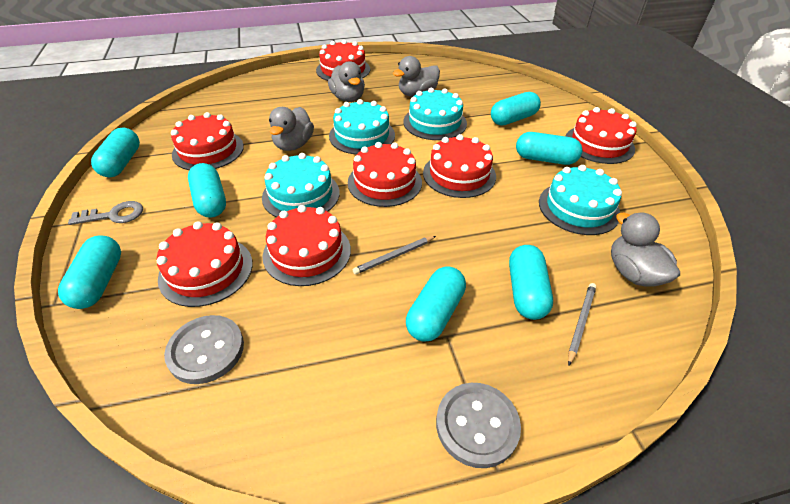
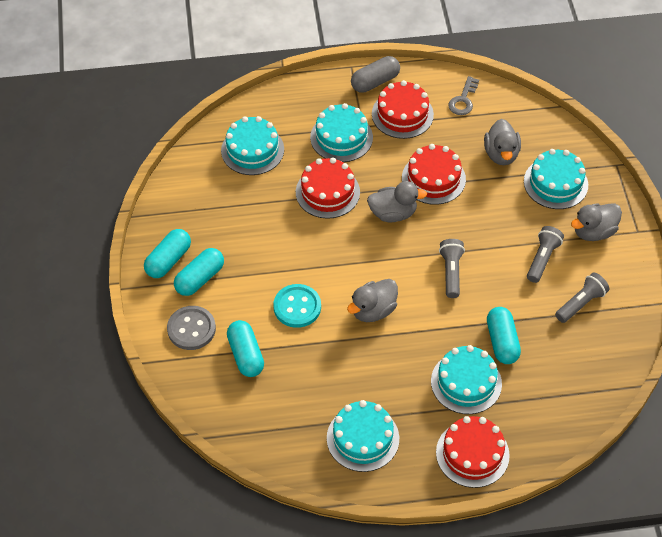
grey button: [164,315,244,384] [436,383,521,468] = 2 -> [167,306,216,350] = 1
grey capsule: none = 0 -> [351,56,400,93] = 1
grey flashlight: none = 0 -> [439,239,465,298] [527,226,564,283] [555,273,609,323] = 3
grey pencil: [353,236,436,274] [568,283,596,365] = 2 -> none = 0
red cake: [156,221,253,307] [171,112,244,170] [262,205,351,286] [316,40,370,81] [348,142,422,207] [423,134,496,198] [566,107,637,164] = 7 -> [296,158,360,219] [372,80,434,139] [402,144,466,205] [436,416,510,488] = 4
turquoise button: none = 0 -> [273,284,321,328] = 1
turquoise cake: [262,153,340,217] [329,99,395,155] [403,88,467,140] [539,165,622,235] = 4 -> [221,116,284,175] [310,103,373,162] [327,400,399,472] [431,345,502,414] [524,149,588,209] = 5
turquoise capsule: [58,235,121,309] [91,128,140,177] [188,163,226,218] [406,266,466,342] [491,92,541,125] [509,245,553,320] [516,132,583,165] = 7 -> [144,229,191,278] [174,248,224,296] [227,320,264,377] [487,307,521,364] = 4

